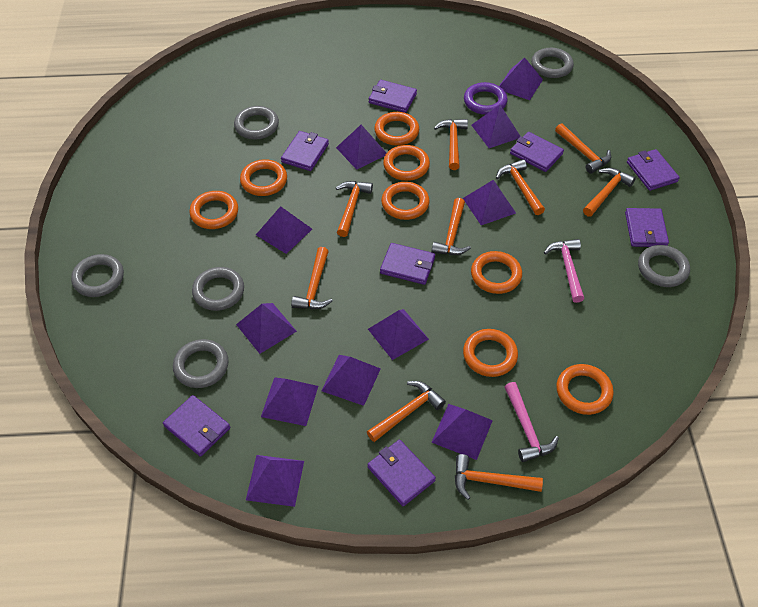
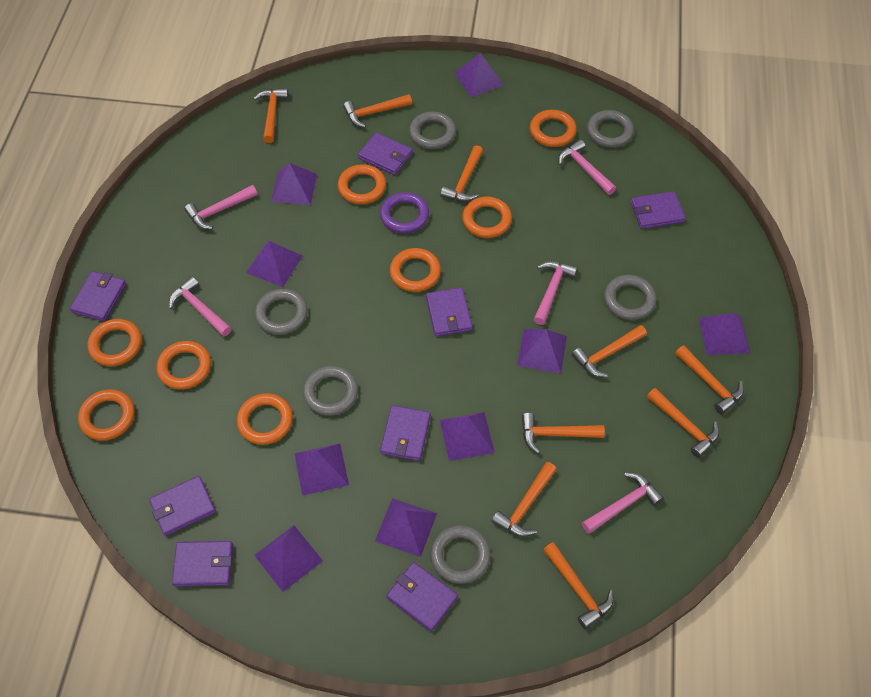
pink hammer: [505,382,559,462] [544,239,584,303] = 2 -> [169,277,232,336] [185,185,258,229] [533,261,578,325] [558,139,616,195] [582,472,664,534] = 5
purple pyramid: [236,303,297,354] [246,455,304,507] [256,206,312,254] [261,377,318,426] [321,355,381,406] [336,125,386,170] [368,309,429,360] [431,404,493,460] [463,180,516,225] [472,105,521,148] [499,57,543,100] = 11 -> [246,241,302,287] [254,525,323,592] [271,163,317,205] [294,443,349,496] [375,498,437,557] [440,412,495,461] [454,53,504,97] [517,329,567,373] [699,313,750,355] = 9

